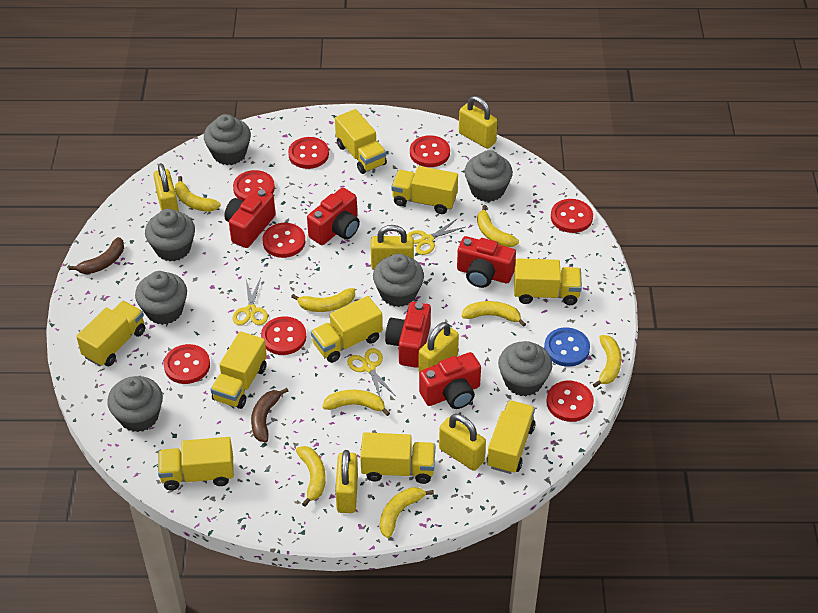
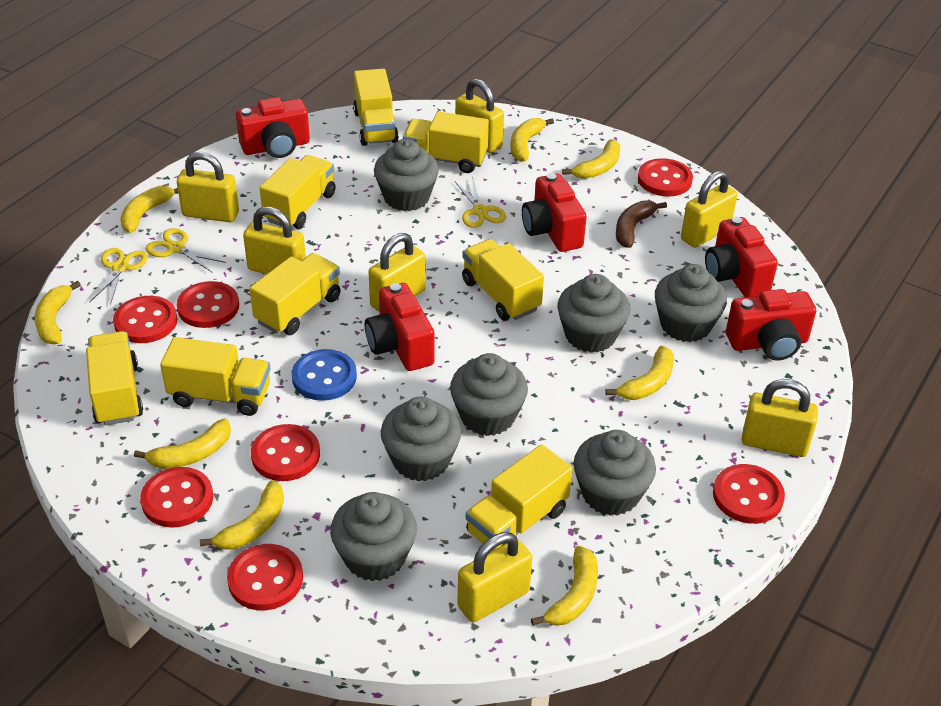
brown banana: [68,237,124,274] [251,388,288,442] = 2 -> [616,200,667,248] = 1
red button: [163,344,210,384] [233,170,275,201] [261,316,306,355] [263,223,305,258] [288,137,329,169] [410,135,450,167] [546,381,594,422] [551,199,593,233] = 8 -> [113,296,177,343] [140,467,213,528] [177,281,239,328] [227,544,303,610] [251,424,320,481] [638,158,693,196] [713,464,785,524] = 7
yellow padlock: [153,163,179,212] [335,450,358,513] [371,225,414,270] [418,322,459,373] [439,414,486,471] [459,96,498,149] = 6 -> [177,152,239,222] [243,206,306,274] [368,233,426,312] [455,79,504,153] [457,532,532,622] [681,170,737,248] [742,379,818,457] = 7
yellow truck: [76,301,145,366] [158,437,234,490] [210,331,267,409] [311,296,383,363] [335,109,387,174] [360,432,435,484] [391,166,458,214] [487,400,535,474] [514,259,582,305] = 9 -> [86,331,143,425] [160,337,270,416] [250,253,341,335] [260,155,336,229] [353,69,399,146] [403,112,489,173] [462,239,544,320] [466,444,573,551] = 8

